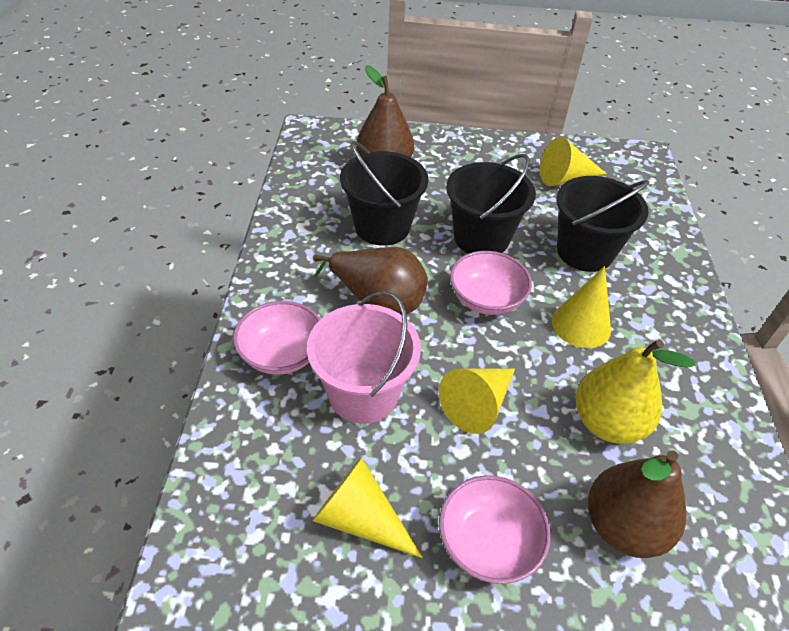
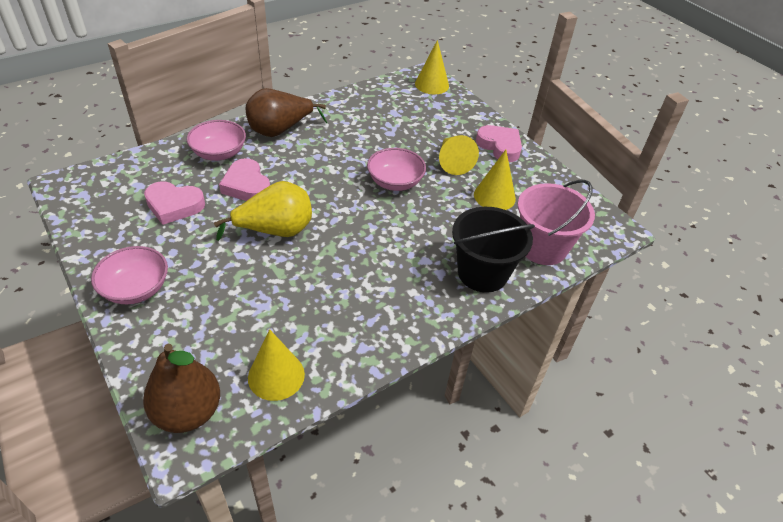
black bucket: [340,141,429,246] [446,154,536,254] [557,176,650,272] = 3 -> [452,207,535,293] = 1
brown pear: [313,247,428,315] [357,65,414,157] [588,450,687,558] = 3 -> [143,344,220,433] [246,88,327,137] = 2
pink heart: none = 0 -> [144,182,205,225] [219,158,270,201] [476,125,522,162] = 3

